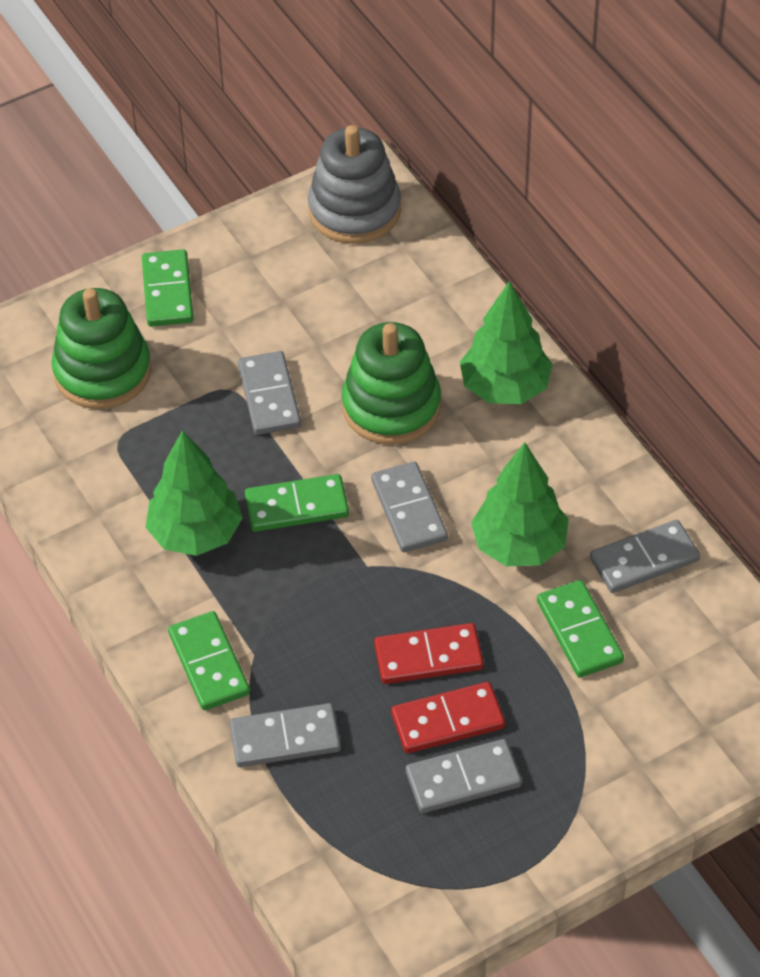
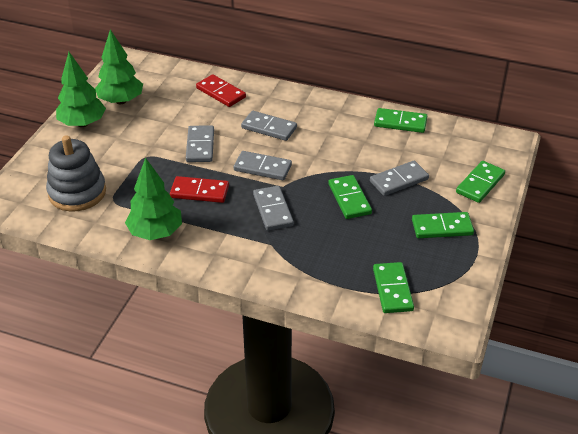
green domino: [142,249,194,327] [168,611,250,710] [245,474,349,532] [537,580,624,678] = 4 -> [328,175,372,219] [373,262,414,313] [374,108,427,133] [412,212,474,238] [456,161,505,203] = 5
green stacking toy: [52,288,152,409] [342,322,441,445] = 2 -> none = 0

